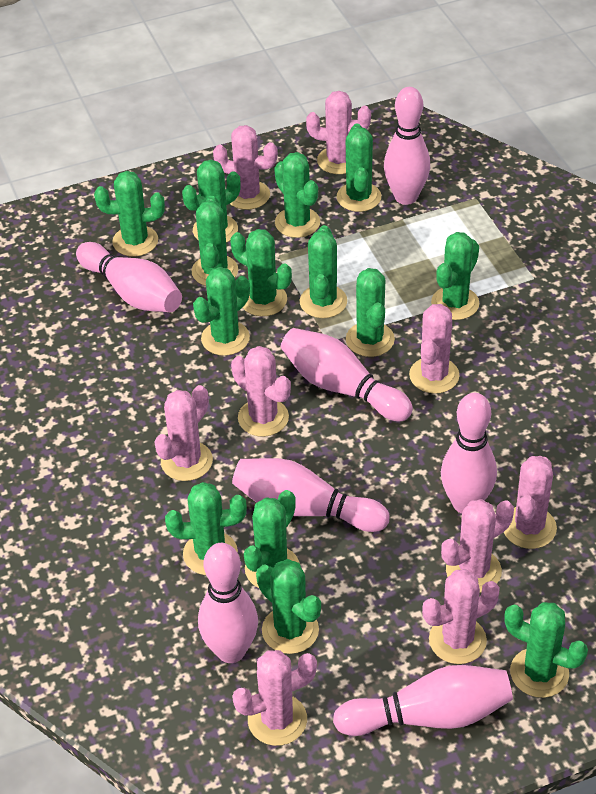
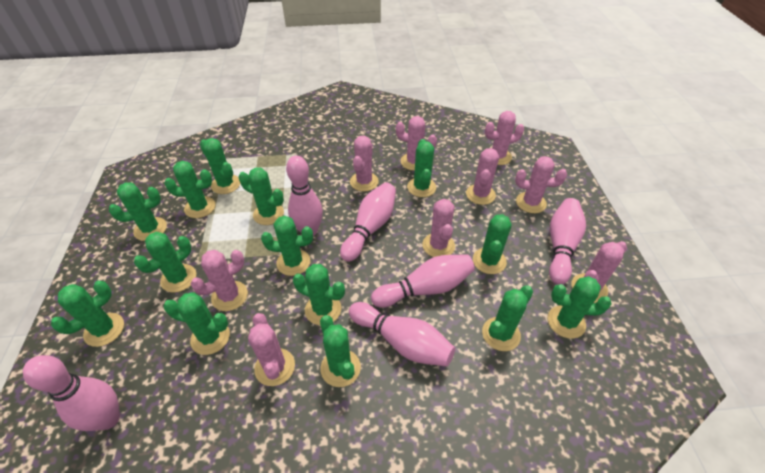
pink bowling pin: [76,242,182,312] [198,543,258,663] [232,458,390,532] [281,328,413,421] [333,665,513,736] [384,87,430,205] [441,393,497,514] = 7 -> [23,355,120,431] [286,155,323,236] [340,183,396,262] [349,302,455,367] [371,254,475,308] [549,198,586,285] = 6

